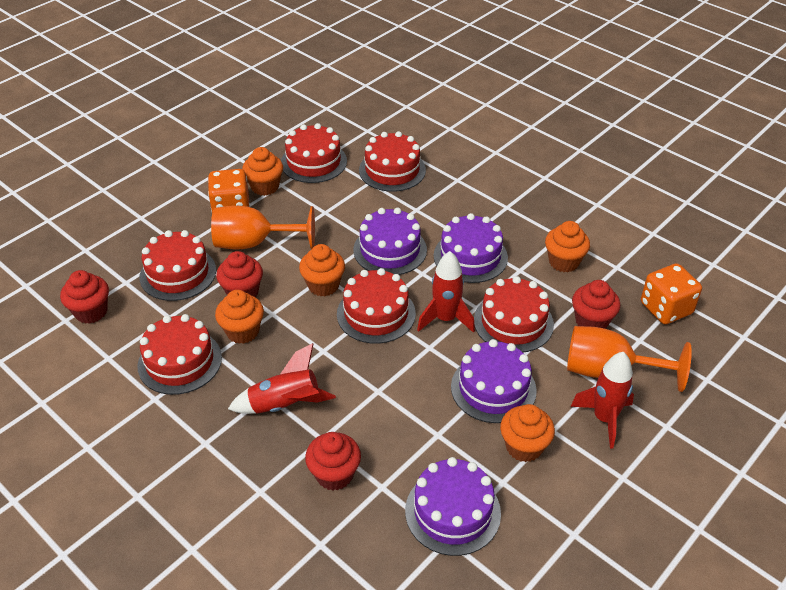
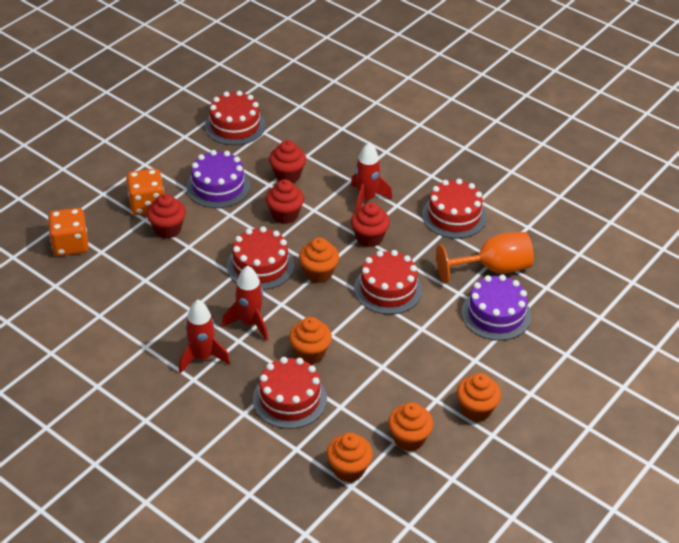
orange goblet: [211,206,315,249] [567,326,692,392] = 2 -> [436,232,534,283] = 1
purple cake: [353,208,427,275] [405,457,501,556] [434,213,508,283] [451,339,537,423] = 4 -> [186,150,250,208] [461,275,531,341] = 2
red cake: [137,314,222,395] [140,230,216,301] [281,123,347,183] [337,268,416,344] [359,131,426,192] [474,276,554,352] = 6 -> [205,91,265,145] [227,226,294,290] [253,357,327,429] [354,250,422,314] [422,179,487,239] = 5

